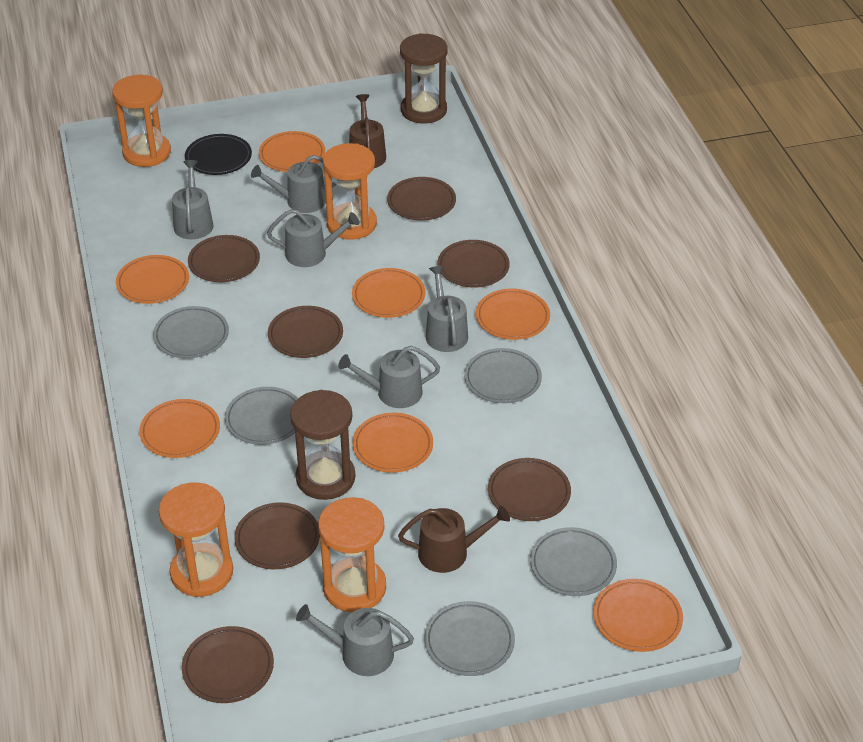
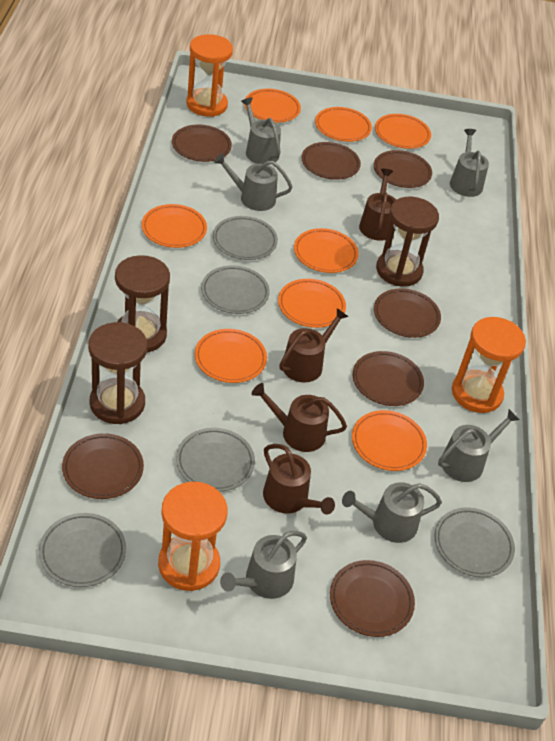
black plate: [185,134,252,175] = 1 -> none = 0
brown hourglass: [290,390,355,500] [400,33,448,124] = 2 -> [88,322,147,424] [115,255,170,352] [376,197,439,287] = 3
brown watering can: [349,94,386,168] [398,506,510,573] = 2 -> [252,383,347,452] [263,444,335,515] [279,308,348,383] [359,169,396,241] = 4
orange hourglass: [112,75,171,167] [159,482,233,597] [318,497,386,612] [323,143,377,240] = 4 -> [158,482,228,591] [186,34,233,117] [452,317,526,413] = 3
orange plate: [116,255,189,304] [139,399,220,458] [259,131,325,172] [352,268,425,318] [353,413,433,473] [476,289,550,340] [593,579,683,652] = 7 -> [142,204,207,248] [195,329,267,383] [244,89,301,123] [278,279,346,328] [294,228,359,273] [315,107,372,142] [352,410,427,471] [375,114,431,149] = 8

